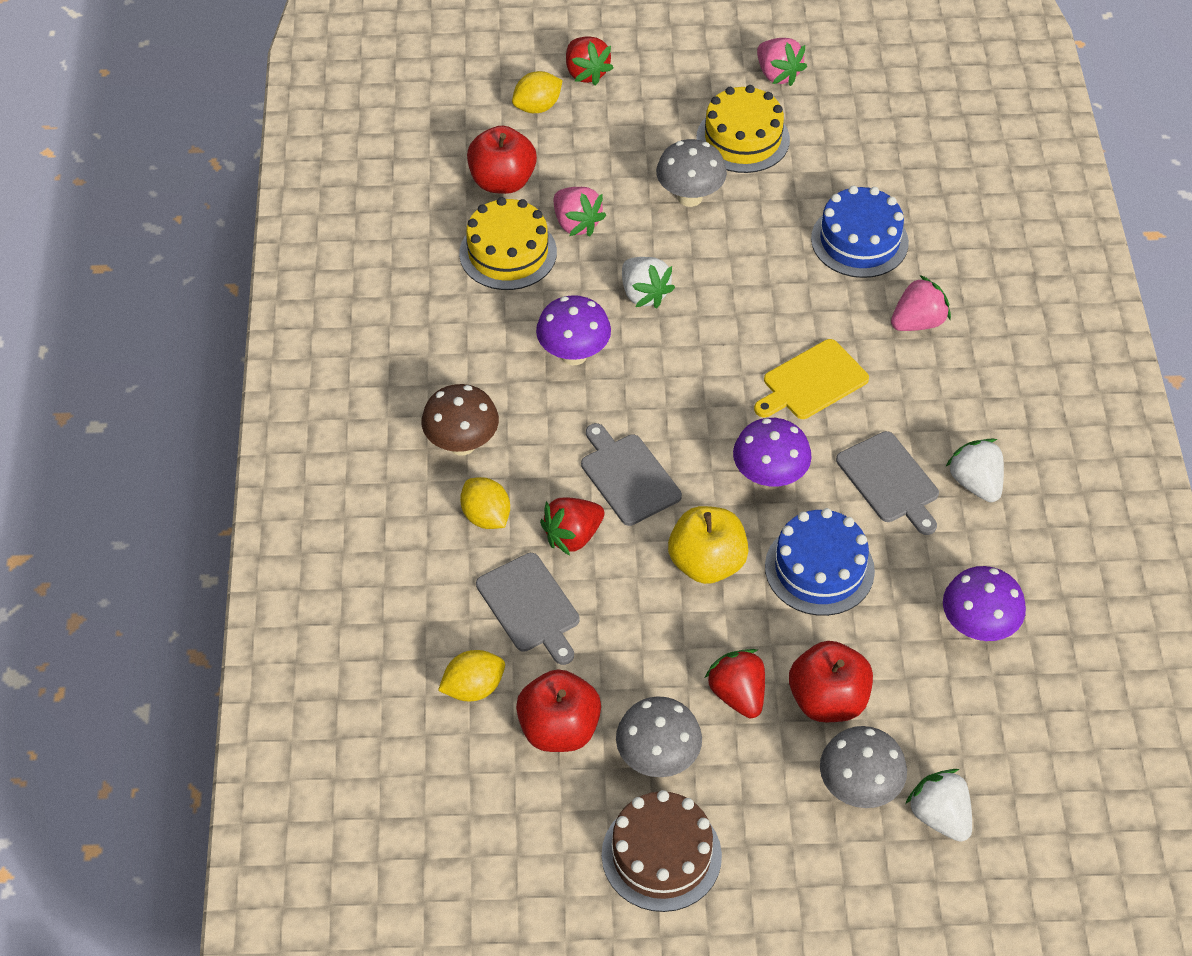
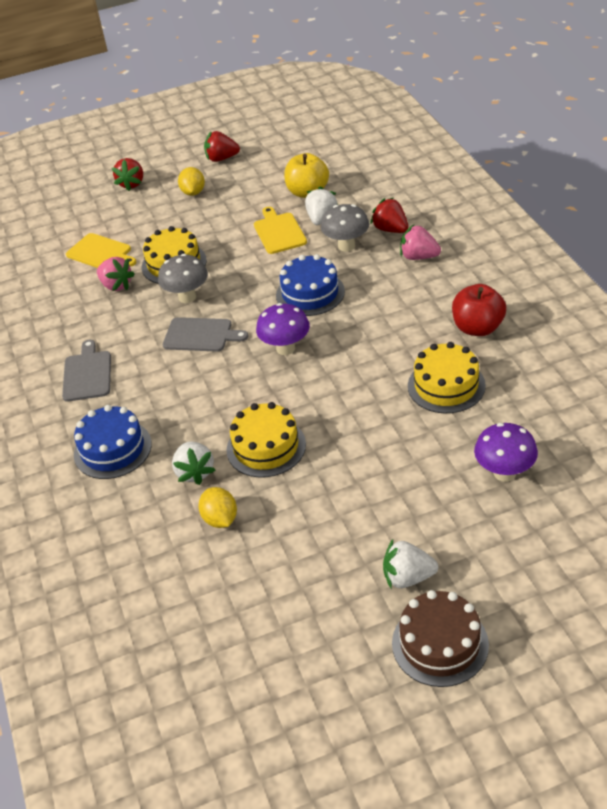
brown mushroom: [421,384,499,455] = 1 -> none = 0
grey cutting board: [476,553,580,665] [581,423,682,526] [836,431,939,535] = 3 -> [62,340,111,402] [163,317,248,352] = 2
grey mushroom: [616,696,702,777] [656,139,727,207] [820,726,907,808] = 3 -> [158,254,208,303] [321,204,369,251] = 2
pink strawberry: [554,187,606,236] [757,38,807,86] [891,275,951,331] = 3 -> [97,257,135,291] [400,224,441,260] = 2
purple mushroom: [536,295,611,366] [733,418,812,490] [943,566,1026,641] = 3 -> [256,303,310,355] [474,423,538,482] = 2
red apple: [467,126,537,194] [516,669,601,752] [789,641,873,722] = 3 -> [452,284,506,336] = 1
yellow cake: [459,197,557,290] [697,85,790,173] = 2 -> [142,226,207,284] [227,402,306,477] [408,342,486,413] = 3
yellow cutting board: [754,339,869,419] = 1 -> [66,233,136,268] [254,207,307,254] = 2
yellow lemon: [438,650,505,701] [460,477,510,529] [512,71,563,113] = 3 -> [178,167,205,196] [198,487,237,528] = 2

